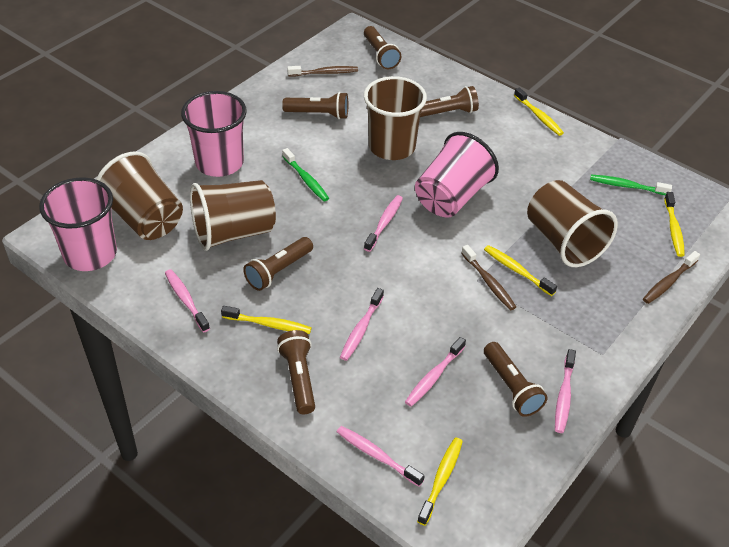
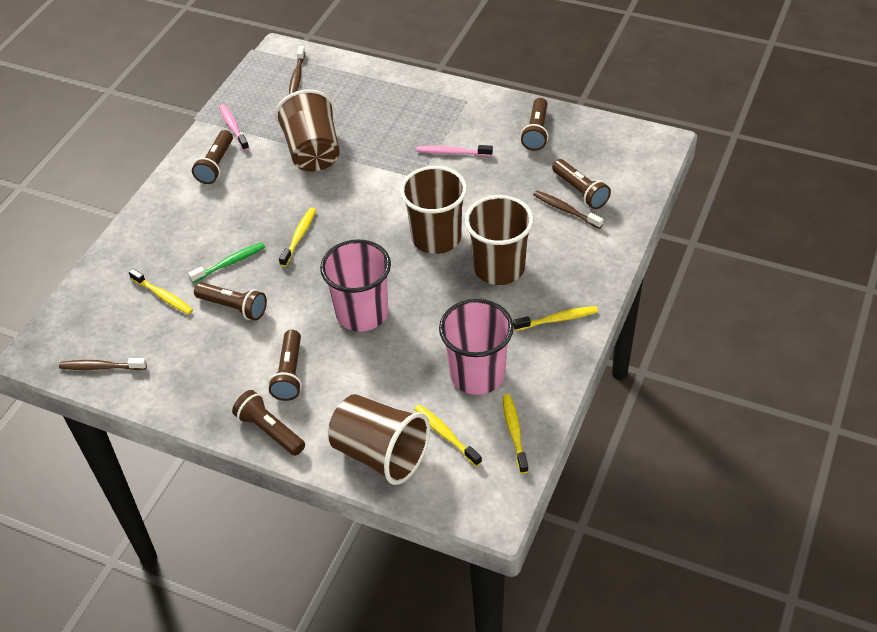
green toothbrush: [282,148,329,201] [590,175,672,195] = 2 -> [188,242,265,283] = 1
pink cup: [39,177,117,271] [181,91,247,177] [415,132,499,218] = 3 -> [320,239,391,332] [439,299,514,395] = 2
pink toothbrush: [165,269,210,332] [337,426,424,487] [340,288,384,361] [364,195,403,252] [405,337,466,407] [555,349,576,433] = 6 -> [219,104,249,151] [417,145,493,156] = 2

